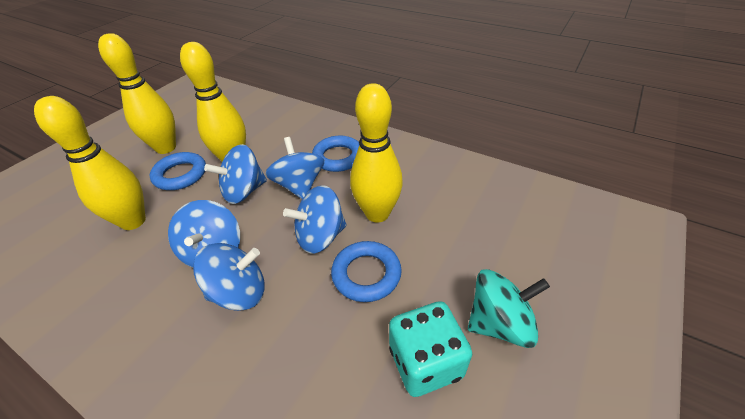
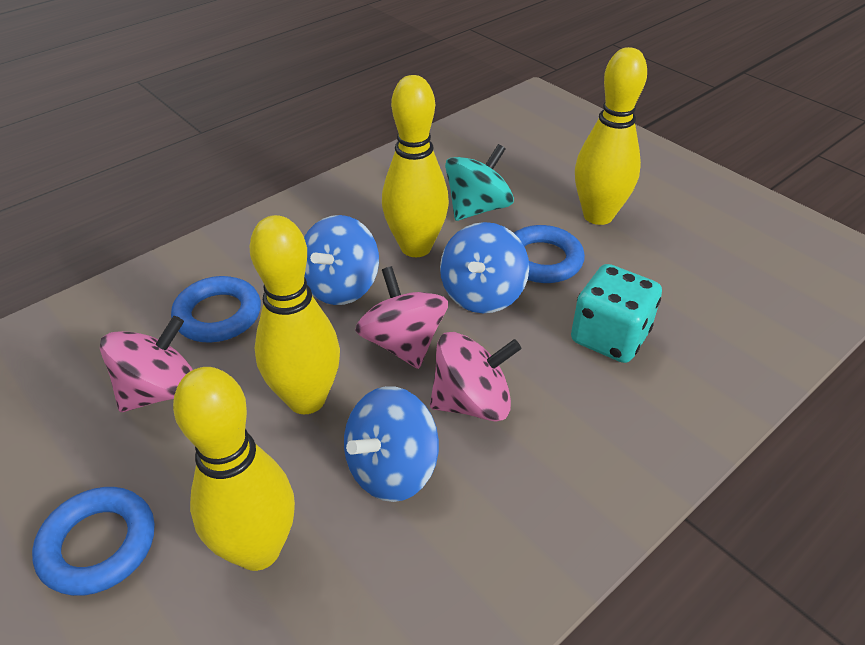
blue spinning top: [168,200,240,268] [193,243,265,311] [204,144,267,204] [265,137,324,199] [283,185,347,253] = 5 -> [304,215,379,305] [344,386,439,502] [440,222,529,313] = 3
pink spinning top: none = 0 -> [100,316,193,412] [355,266,448,369] [430,332,521,422] = 3

